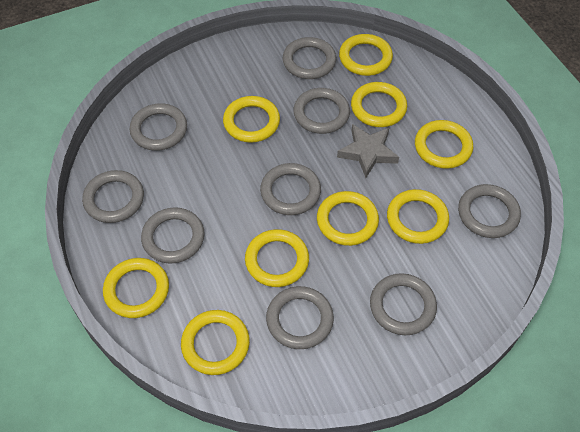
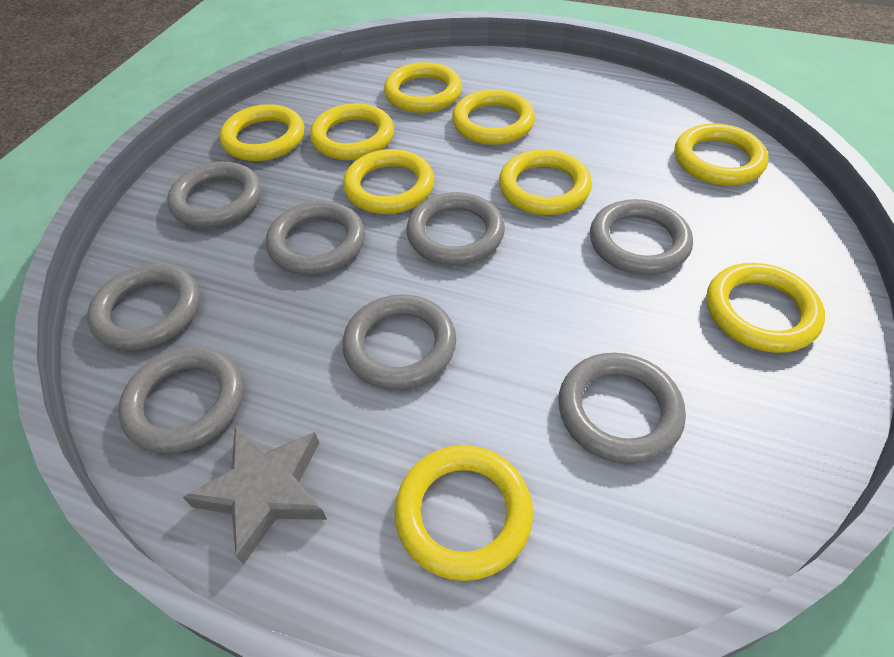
grey ring: [82,170,144,223] [130,103,187,151] [141,207,205,264] [260,163,321,215] [266,286,334,349] [283,37,336,79] [294,88,350,134] [370,273,437,335] [458,184,521,238] = 9 -> [87,264,200,350] [118,347,243,454] [167,162,262,228] [266,201,365,275] [342,294,456,390] [406,192,505,266] [558,353,686,464] [590,199,693,275] = 8

